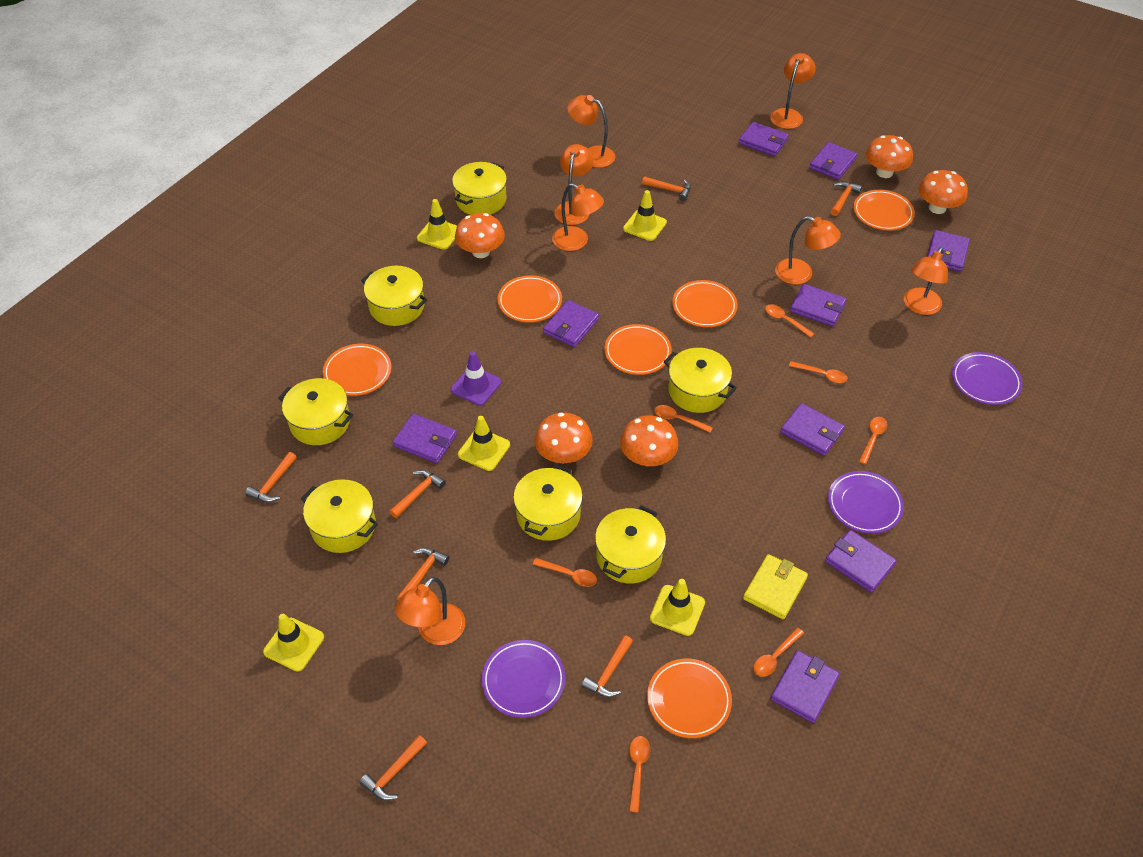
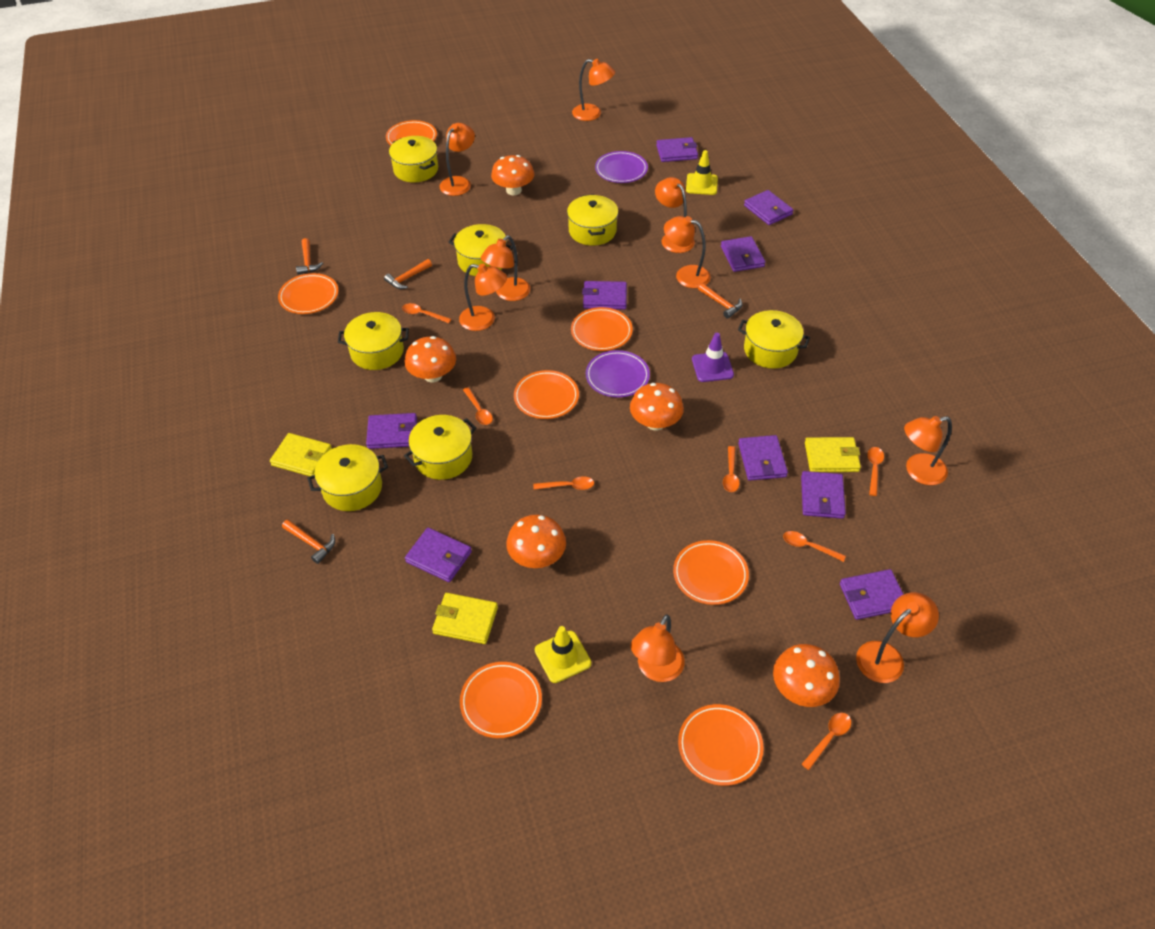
orange hammer: [245,452,297,502] [359,735,427,801] [389,470,446,518] [397,548,449,600] [581,635,633,697] [642,176,691,201] [831,181,862,216] = 7 -> [282,520,335,564] [296,238,323,275] [384,259,432,289] [698,283,742,319] = 4
orange lamp: [395,577,465,645] [552,183,604,251] [554,144,594,225] [567,95,615,168] [770,53,816,129] [775,216,841,285] [904,247,948,315] = 7 -> [440,123,475,196] [459,263,507,331] [481,236,530,301] [572,59,615,121] [631,615,685,682] [655,177,695,253] [664,216,711,288] [856,592,939,683] [904,416,952,485] = 9
orange plate: [323,344,391,396] [498,275,562,322] [604,324,672,375] [647,658,732,738] [672,280,737,327] [854,190,915,230] = 6 -> [278,273,338,314] [386,120,437,145] [460,662,542,738] [514,370,579,419] [571,307,633,351] [673,540,749,605] [678,704,764,786] = 7
purple plate: [482,640,565,718] [828,471,904,534] [952,352,1023,405] = 3 -> [586,350,650,398] [595,151,648,183] = 2
yellow traffic cone: [263,614,324,672] [417,199,457,250] [458,416,510,471] [623,190,667,241] [650,579,705,636] = 5 -> [535,626,591,683] [686,150,718,195] = 2
yellow wallet: [743,554,808,619] = 1 -> [270,433,332,476] [432,593,498,644] [805,437,861,472] = 3

